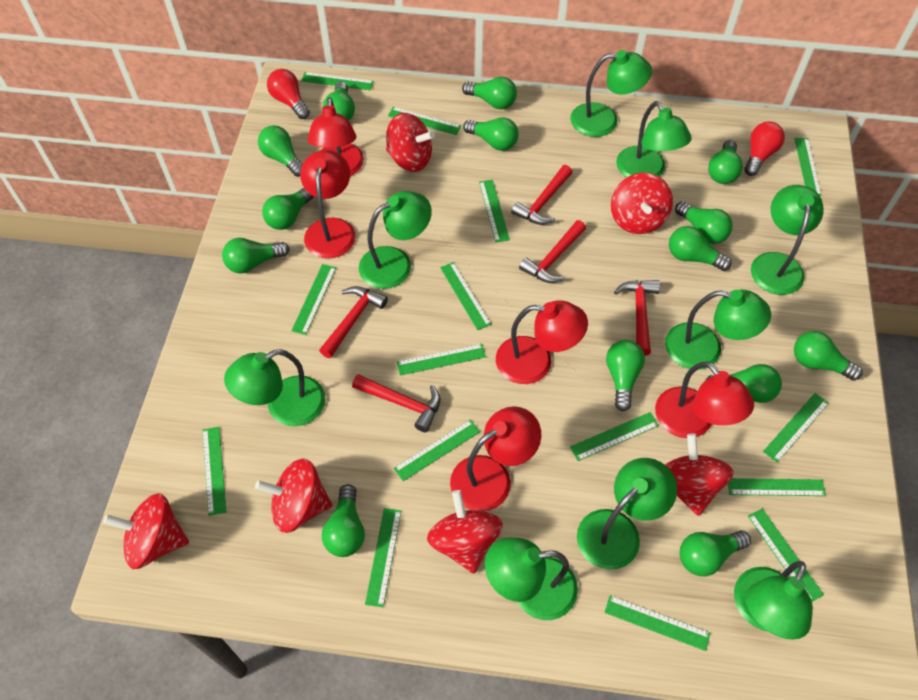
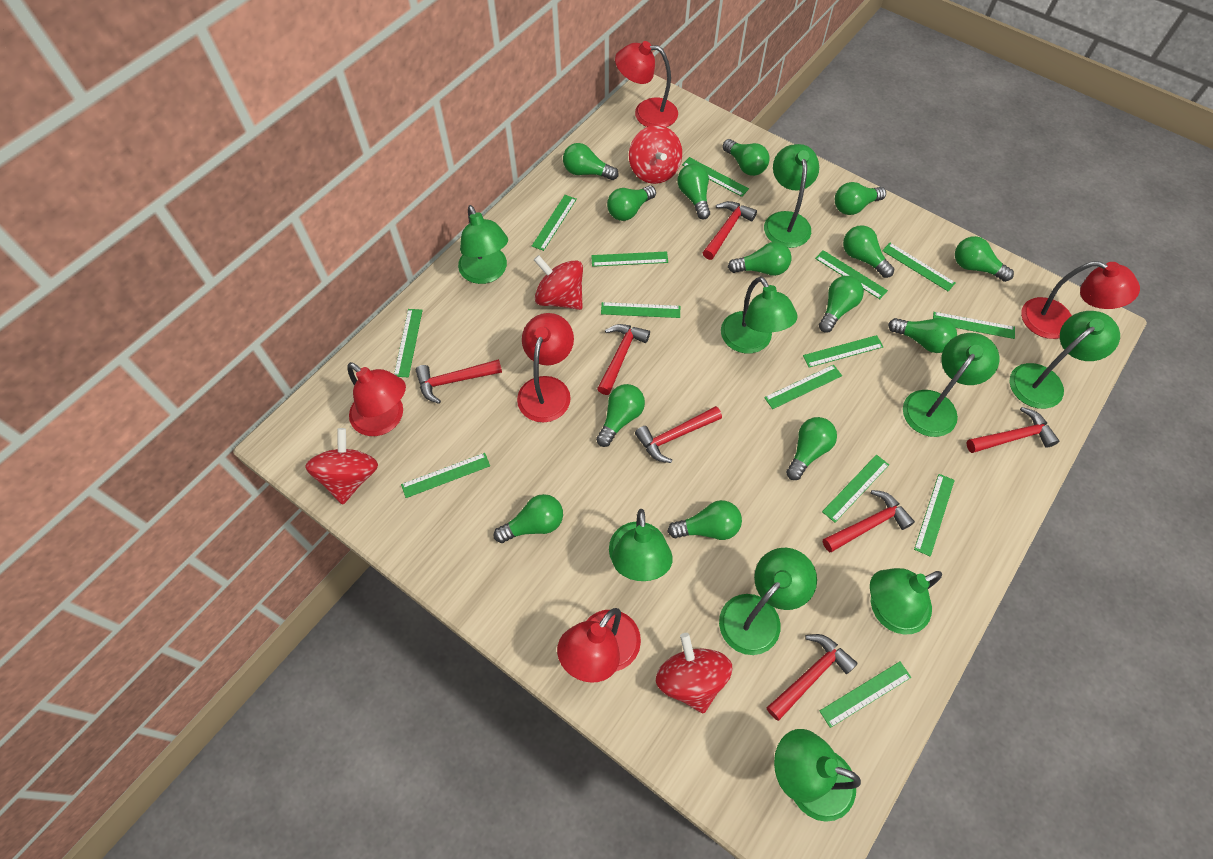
green ruler: [202,427,226,516] [291,264,336,335] [301,72,374,91] [365,508,401,607] [388,107,461,135] [394,419,480,481] [397,344,486,375] [440,262,491,330] [479,180,510,242] [570,412,659,461] [605,595,710,651] [728,478,826,496] [748,509,824,602] [763,393,829,462] [794,138,822,196] = 15 -> [394,309,423,377] [401,453,490,498] [532,195,577,251] [591,251,668,267] [601,302,680,318] [682,157,749,197] [764,364,842,409] [803,335,883,368] [815,250,888,299] [820,662,911,728] [822,455,889,522] [882,243,956,291] [914,474,955,557] [933,312,1015,339] = 14
red hammer: [319,286,388,358] [352,374,440,432] [511,165,573,225] [519,220,586,283] [614,280,660,356] = 5 -> [416,359,502,404] [597,324,650,395] [635,406,722,463] [703,201,757,260] [767,634,858,721] [823,490,915,552] [967,407,1059,453] = 7
red light bulb: [267,69,310,119] [744,122,785,176] = 2 -> none = 0
red spinning top: [103,493,189,569] [255,459,332,533] [386,113,435,172] [427,490,503,573] [611,172,673,234] [665,433,734,516] = 6 -> [305,428,378,505] [534,255,583,310] [629,125,682,184] [656,633,732,713] = 4

